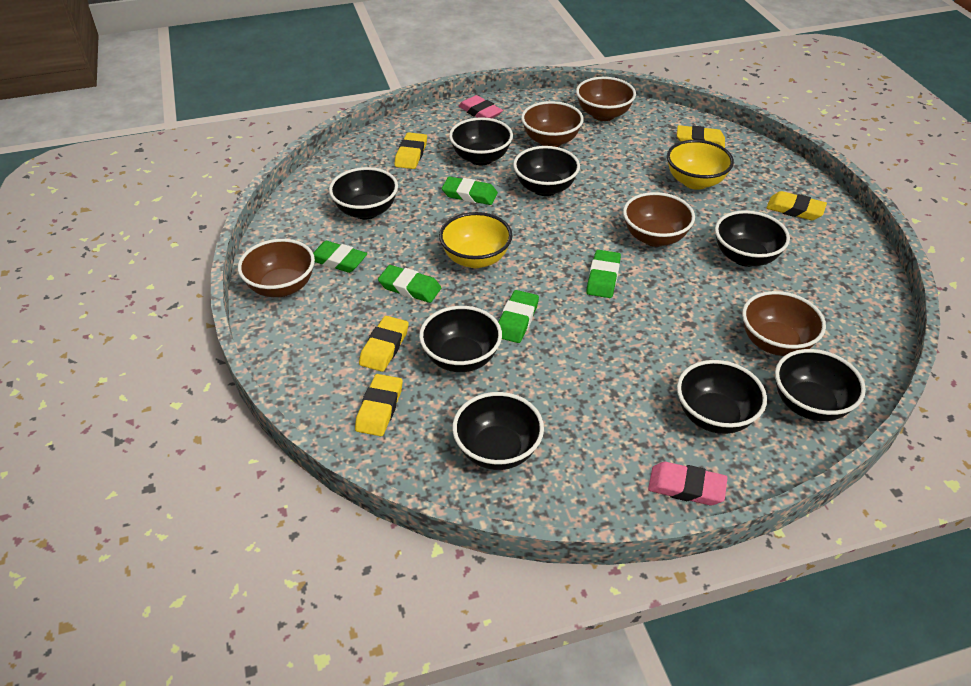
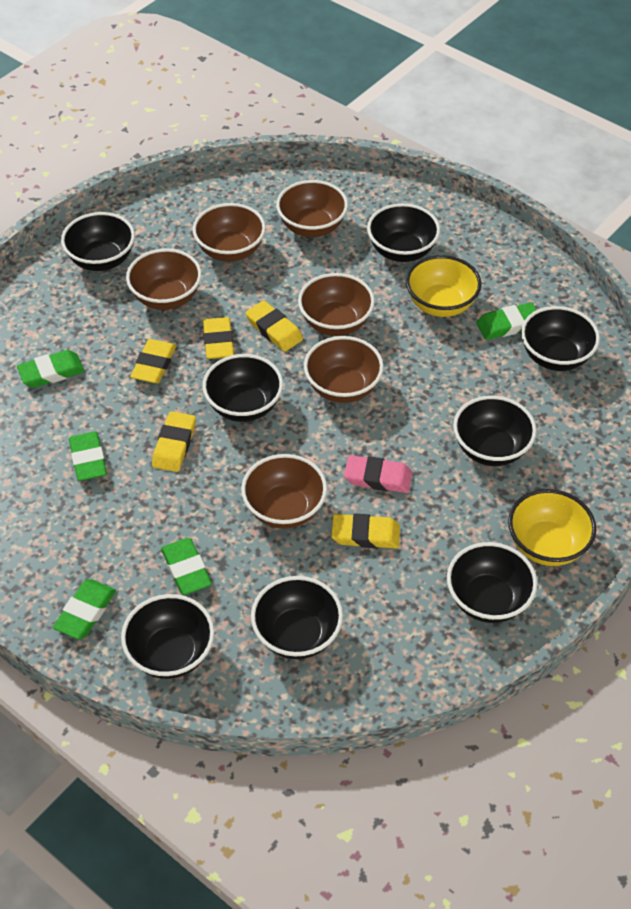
brown bowl: [238,239,315,297] [521,101,584,147] [576,77,636,121] [623,192,695,247] [742,291,826,356] = 5 -> [126,249,202,310] [193,203,266,262] [241,454,327,529] [276,180,348,237] [298,273,375,336] [304,336,384,403] = 6
pink eraser: [459,95,503,118] [648,462,728,506] = 2 -> [344,455,412,493] = 1

